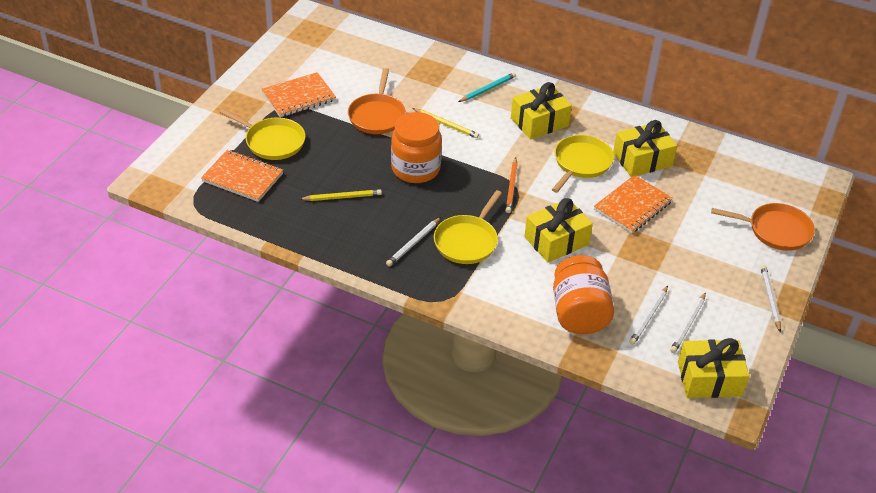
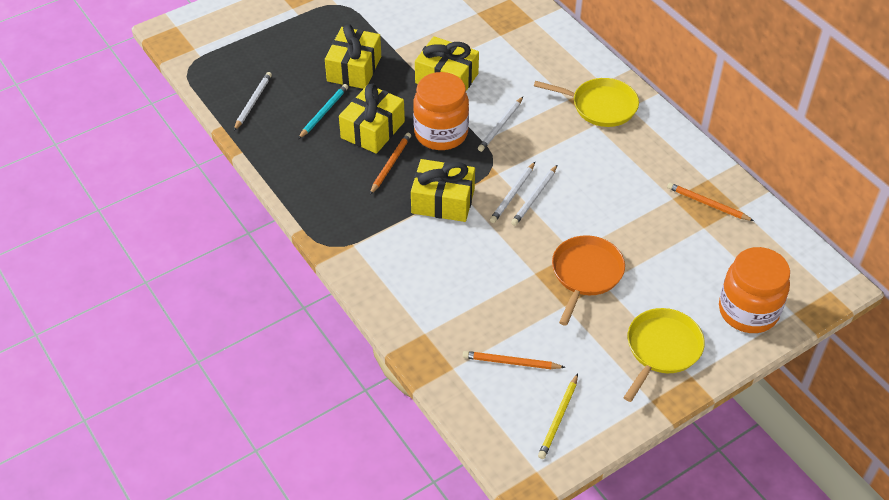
orange notebook: [201,150,283,202] [262,72,336,117] [594,175,673,233] = 3 -> none = 0
orange pan: [348,68,406,134] [711,203,815,251] = 2 -> [552,235,625,326] = 1
orange pencil: [505,157,518,213] = 1 -> [370,133,411,195] [463,351,566,369] [667,183,754,221] = 3
yellow pan: [219,108,305,160] [434,190,502,264] [552,135,614,193] = 3 -> [534,78,639,127] [623,308,705,402] = 2
yellow pencil: [300,189,382,201] [412,108,479,138] = 2 -> [538,373,578,459] = 1

